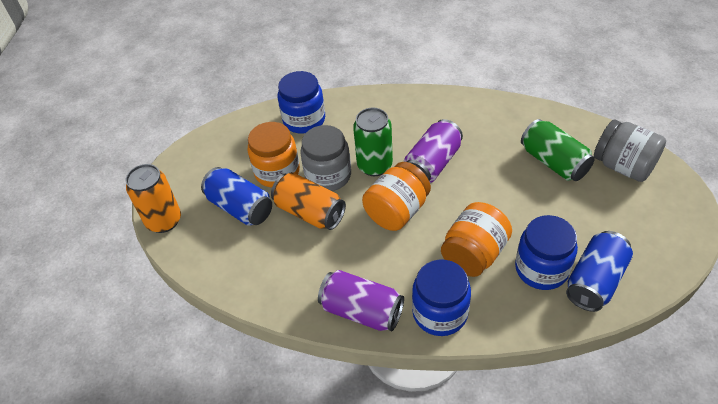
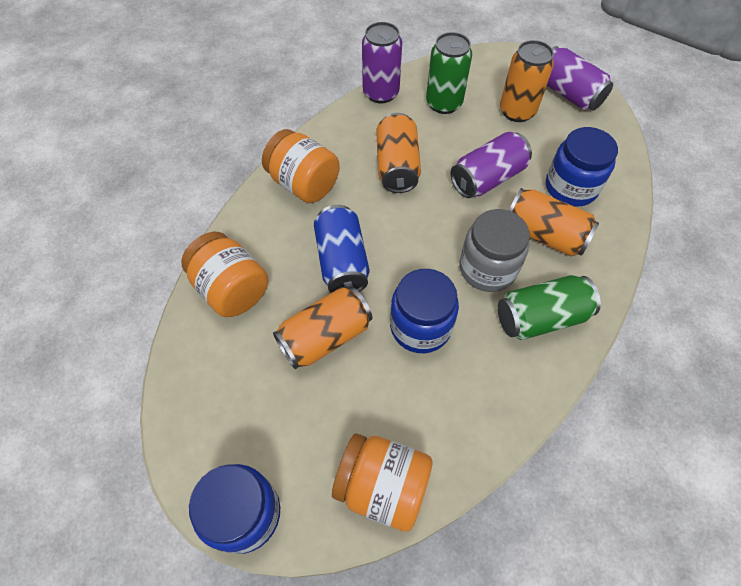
blue can: [201,167,272,226] [566,231,633,312] = 2 -> [314,205,369,293] = 1
grey jar: [300,125,351,191] [594,119,666,182] = 2 -> [459,209,530,292] = 1
orange can: [126,164,181,233] [271,172,346,230] = 2 -> [273,287,372,369] [376,113,421,193] [500,40,554,122] [509,188,599,256] = 4
purple can: [318,270,404,331] [404,119,463,183] = 2 -> [362,22,402,103] [451,132,532,198] [547,46,613,111] = 3

